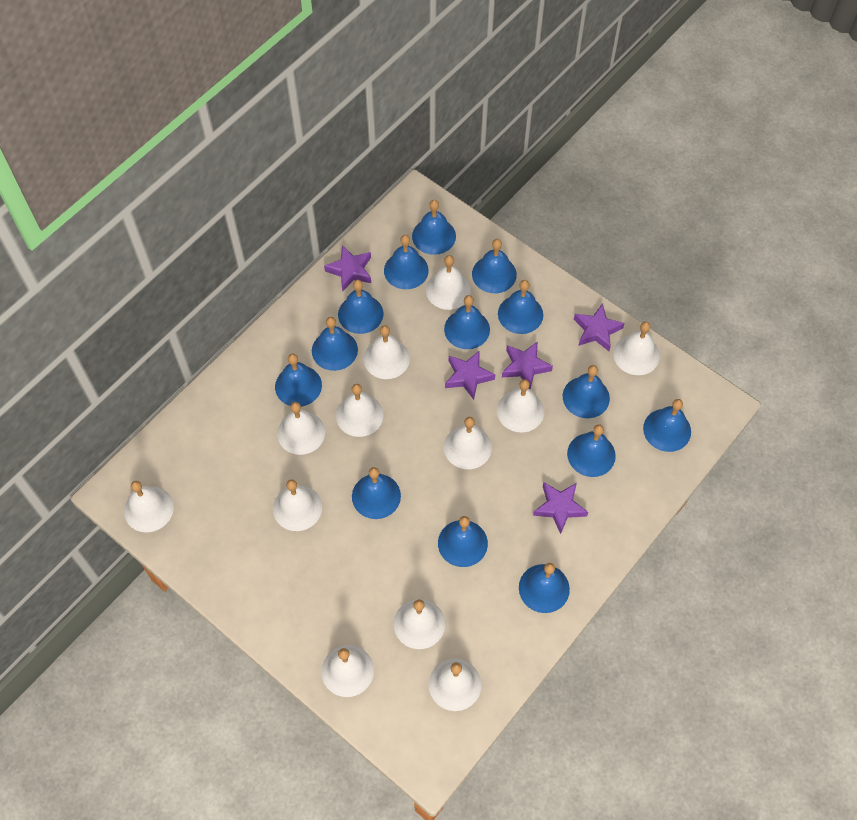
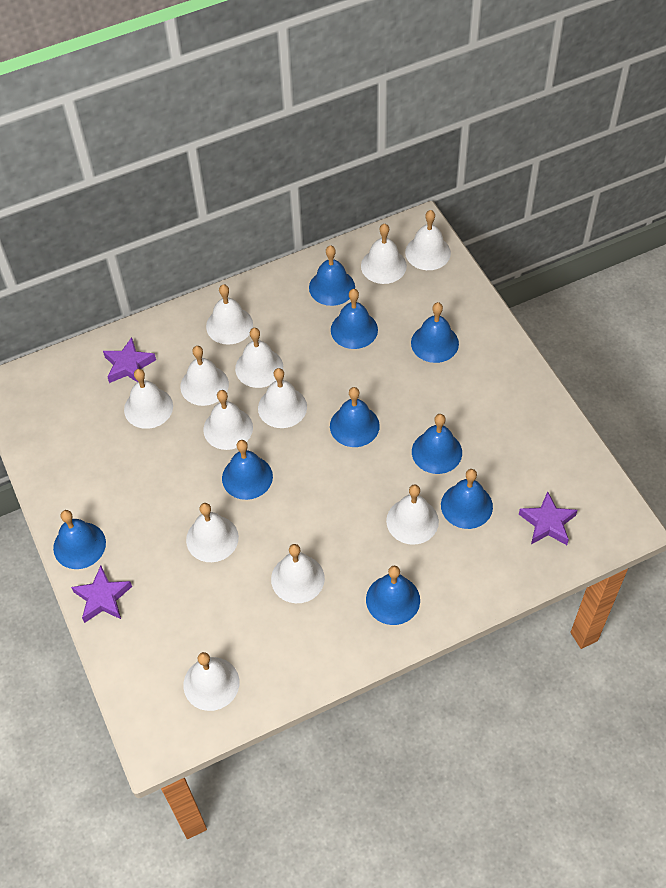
blue bell: [275,354,322,407] [312,317,358,371] [338,280,383,334] [352,467,401,519] [384,235,429,289] [412,200,456,255] [438,516,488,567] [444,295,490,349] [472,239,517,293] [498,280,543,334] [519,563,570,613] [563,365,610,418] [567,424,616,477] [643,399,691,452] = 14 -> [53,510,106,569] [222,440,273,500] [309,245,355,306] [330,387,380,447] [331,289,378,349] [366,566,420,625] [411,302,459,363] [412,414,462,474] [441,469,493,529] = 9
purple star: [324,245,371,292] [445,350,495,400] [502,341,553,389] [533,482,588,534] [574,303,624,351] = 5 -> [71,566,132,623] [103,337,156,383] [519,491,578,545] = 3

